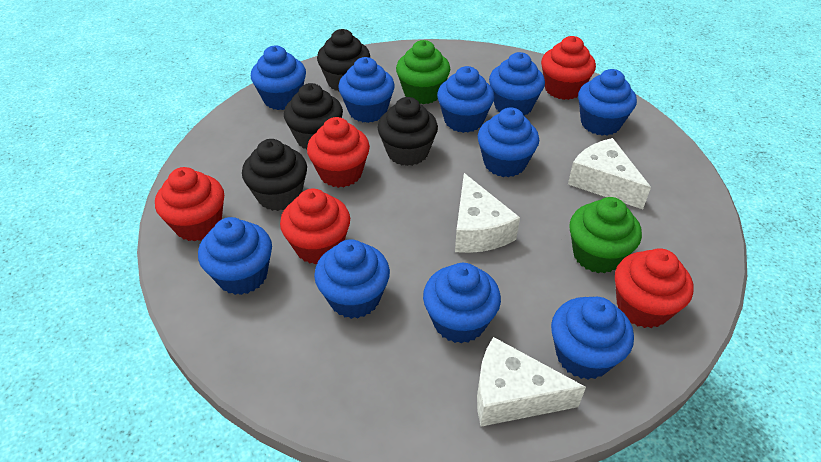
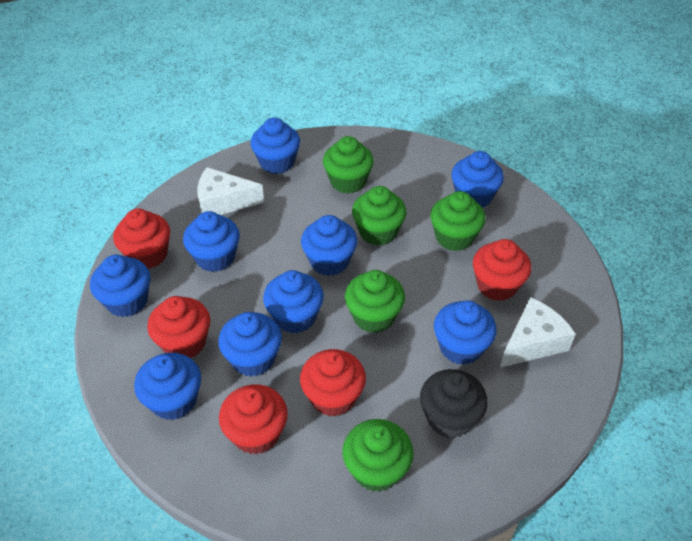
black cupcake: [242,139,307,211] [284,83,343,150] [317,29,370,91] [378,97,438,166] = 4 -> [420,369,488,438] = 1
blue cupcake: [198,217,272,295] [251,46,306,110] [314,239,390,319] [338,57,395,123] [423,263,501,344] [437,66,494,133] [478,107,539,177] [489,52,545,116] [551,297,634,379] [578,69,637,136] = 10 -> [90,255,150,317] [134,353,201,420] [183,211,240,272] [218,312,282,377] [251,117,300,174] [263,270,324,334] [301,215,357,276] [434,300,497,365] [451,151,504,207] = 9
green cupcake: [396,40,450,104] [570,197,642,273] = 2 -> [323,136,374,194] [342,419,414,492] [345,270,405,333] [352,186,407,246] [430,191,485,251] = 5
white cheese: [455,173,520,253] [477,337,586,427] [568,138,651,209] = 3 -> [198,167,264,215] [500,297,576,368] = 2

